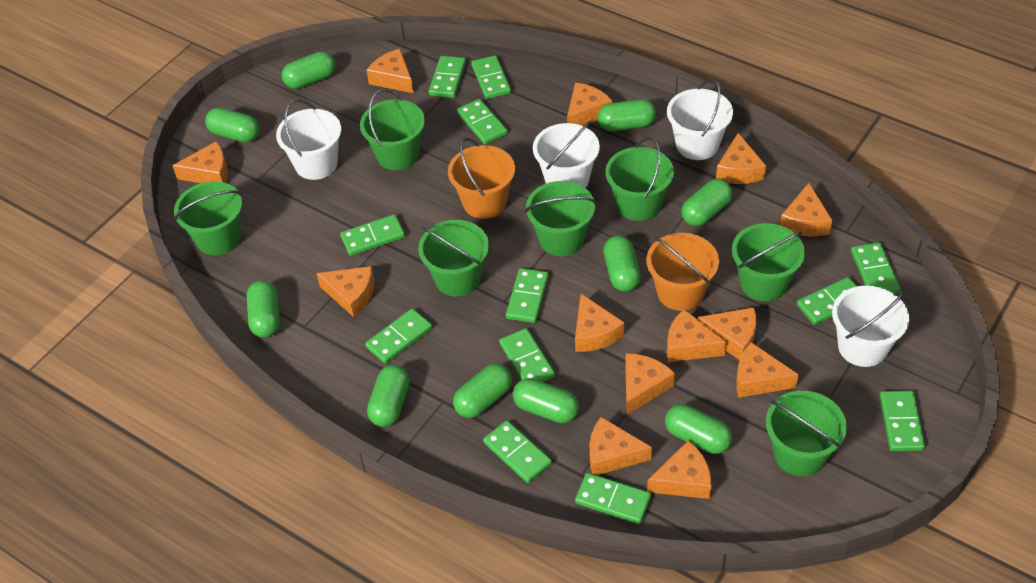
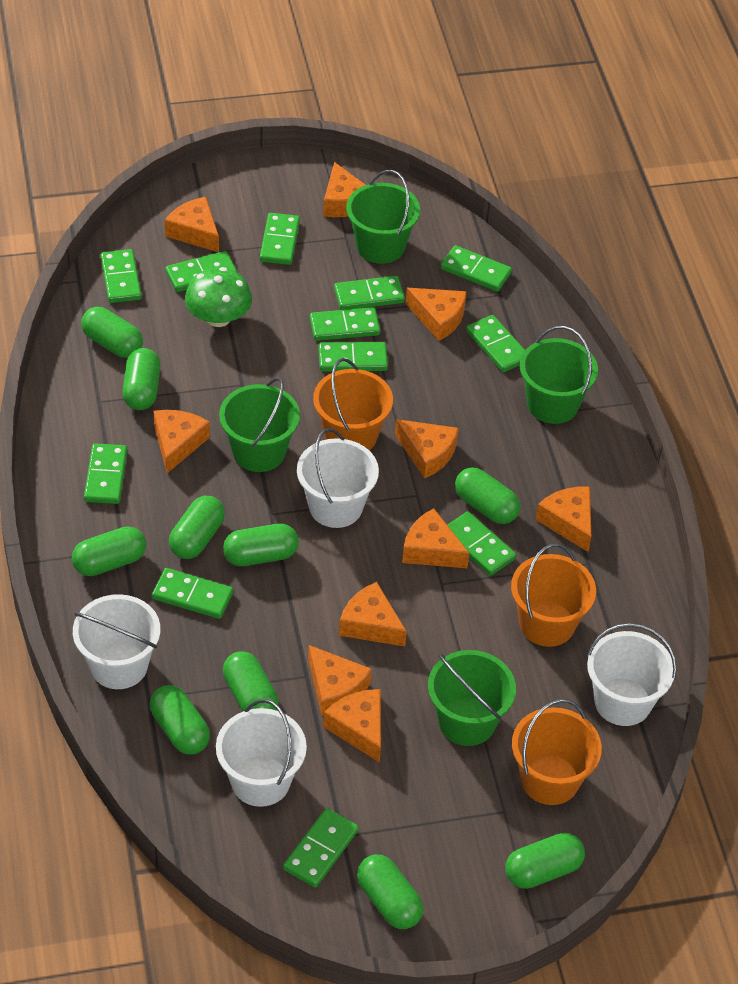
green bucket: [174,181,242,255] [360,89,425,170] [418,220,489,297] [525,181,596,256] [606,137,674,221] [732,223,805,301] [766,391,847,476] = 7 -> [219,377,300,472] [346,170,420,264] [428,650,516,746] [520,326,598,424] = 4
green mushroom: none = 0 -> [185,267,252,327] = 1
orange bucket: [448,138,515,219] [647,233,719,311] = 2 -> [313,358,393,450] [511,544,596,647] [512,699,602,805] = 3
orange cheese: [172,141,228,183] [316,266,374,317] [366,49,413,93] [567,83,612,126] [575,293,624,352] [590,417,652,475] [625,353,675,415] [647,440,711,499] [667,309,727,362] [698,308,756,360] [716,133,766,184] [736,342,799,398] [780,183,832,237] = 13 -> [154,410,210,473] [165,197,219,252] [308,645,372,716] [323,162,365,217] [323,689,381,763] [339,582,407,646] [395,419,459,479] [402,508,469,568] [406,288,467,341] [536,486,591,552] = 10

